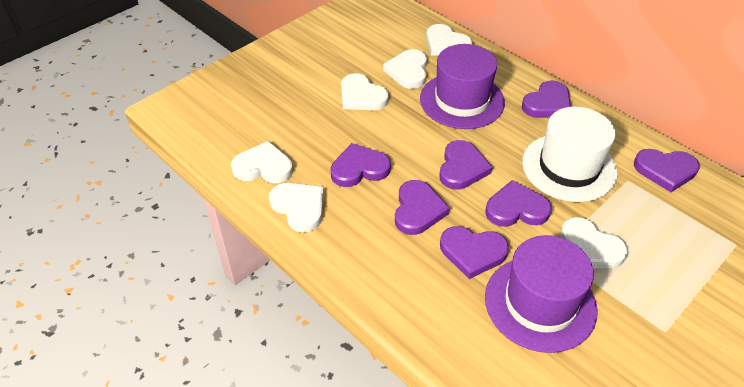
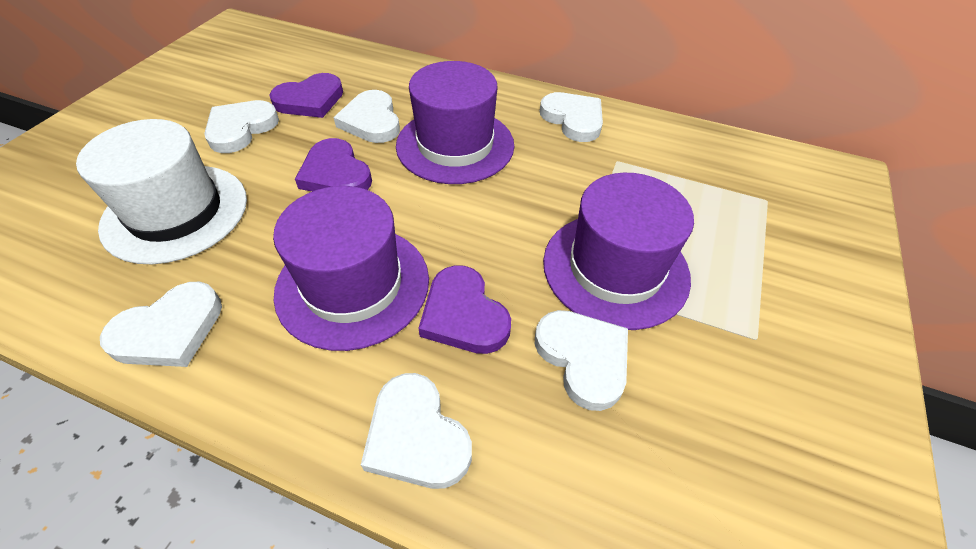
purple hat: [420,44,505,129] [485,235,598,353] = 2 -> [273,186,429,351] [396,61,514,184] [543,173,694,330] = 3
purple heart: [330,143,391,187] [395,180,450,235] [439,140,493,190] [440,226,509,279] [485,180,552,227] [522,80,571,118] [634,149,700,192] = 7 -> [269,73,343,118] [295,138,372,192] [418,265,511,354] = 3

